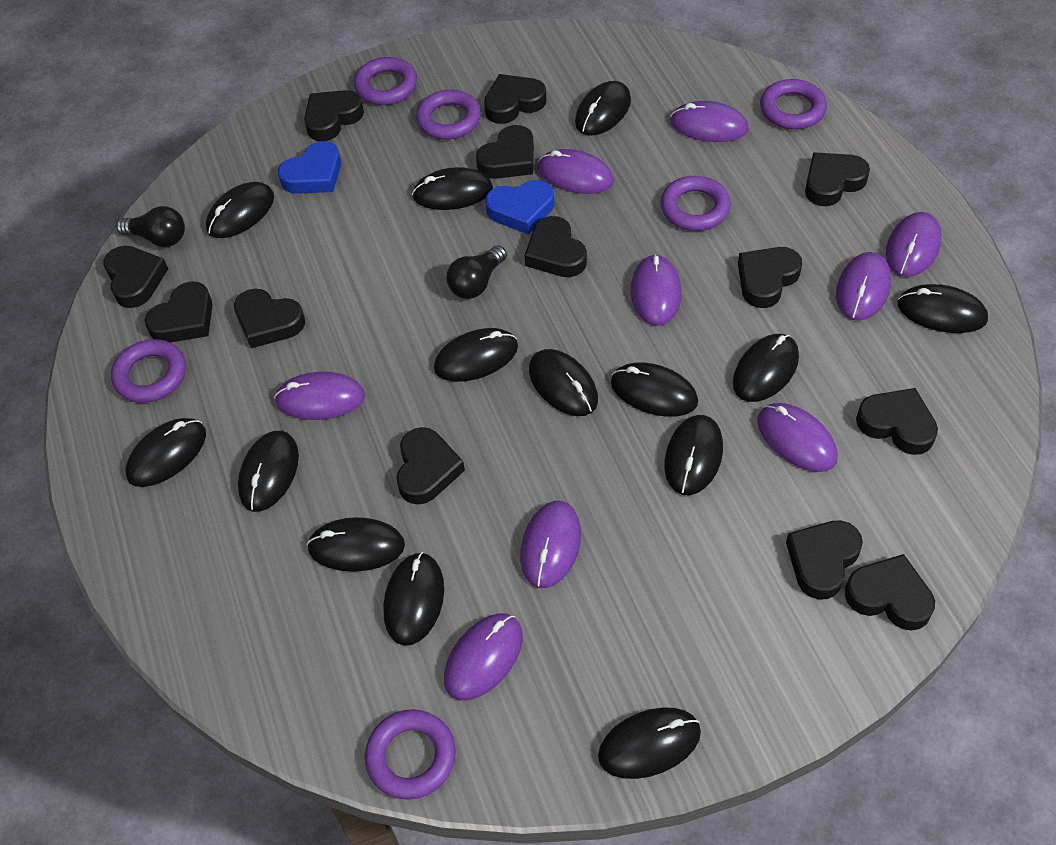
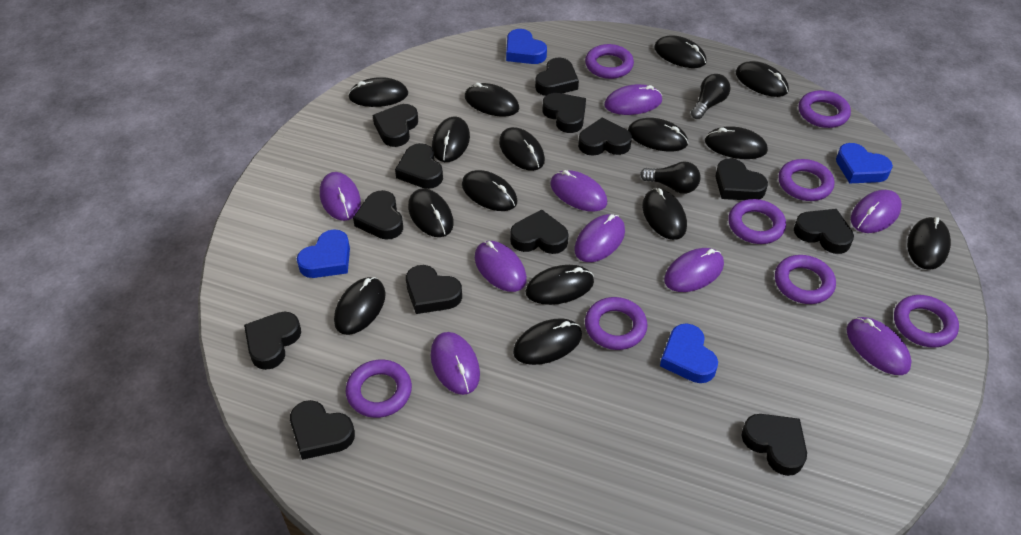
black mouse: [125,418,206,487] [206,182,274,238] [238,431,299,512] [307,517,405,572] [383,552,444,646] [412,167,493,210] [434,328,518,382] [529,349,598,416] [575,81,631,136] [598,707,701,779] [611,362,698,417] [664,415,723,495] [733,334,799,402] [897,284,988,333] = 14 -> [334,277,386,335] [348,77,408,107] [408,188,454,237] [432,117,470,162] [462,170,517,211] [465,83,519,117] [499,127,545,171] [513,318,582,365] [526,265,594,305] [628,118,688,152] [642,188,687,240] [654,35,707,68] [705,126,768,159] [736,61,789,97] [907,217,951,270] = 15
blue heart: [278,141,341,194] [486,180,554,234] = 2 -> [297,229,350,278] [506,29,547,64] [660,323,718,383] [836,143,893,183] = 4
purple ring: [111,339,186,403] [354,57,417,105] [365,709,456,800] [416,90,481,140] [661,176,731,231] [760,79,827,130] = 6 -> [346,359,412,418] [585,44,634,79] [585,297,648,350] [728,199,786,244] [775,255,836,304] [778,159,835,201] [799,90,851,128] [894,295,959,348] = 8

